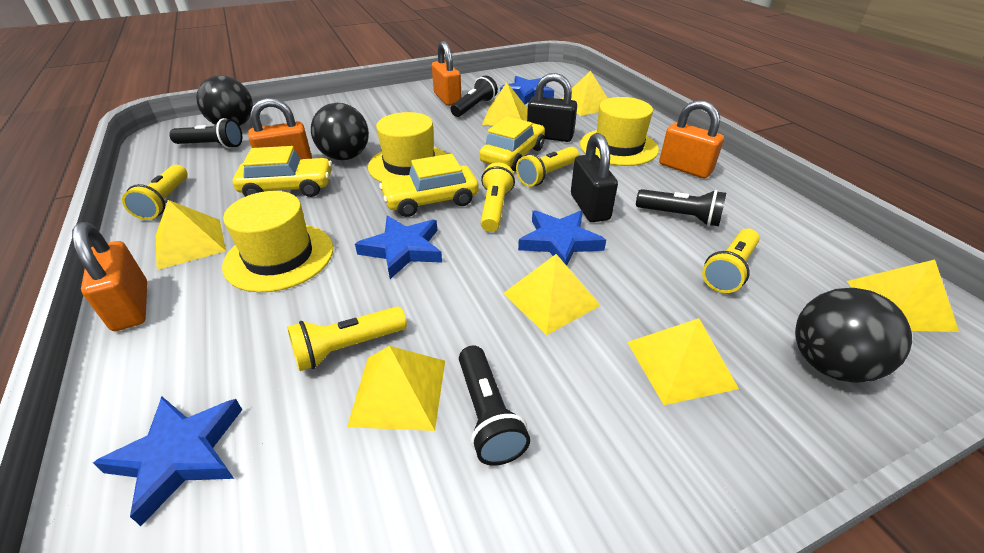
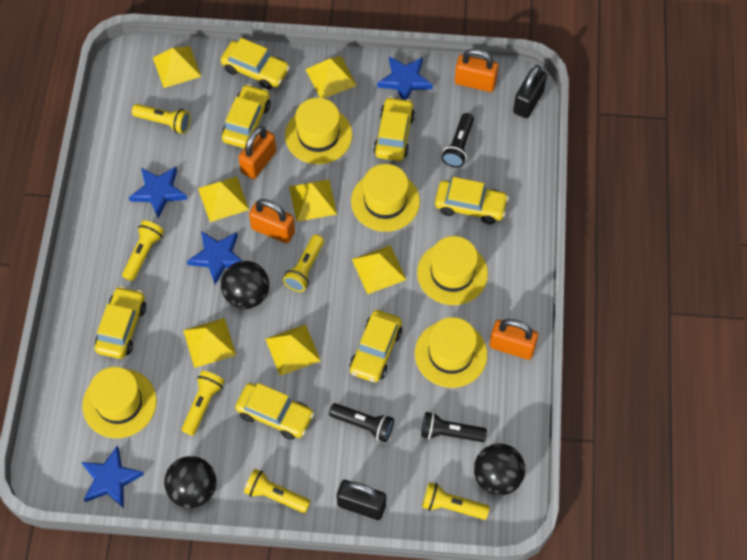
black flashlight: [169,118,242,149] [451,76,498,117] [459,346,530,466] [636,189,726,226] = 4 -> [329,403,394,442] [421,412,487,442] [442,113,474,168] = 3
yellow car: [233,146,332,197] [379,154,479,217] [479,116,545,171] = 3 -> [95,286,146,359] [221,38,290,90] [222,84,271,148] [235,383,314,440] [349,310,402,383] [373,97,415,161] [435,177,509,224] = 7
yellow flashlight: [122,165,188,220] [287,306,407,371] [481,163,515,232] [516,147,579,187] [702,229,760,293] = 5 -> [122,220,164,281] [132,104,191,134] [182,371,224,436] [244,469,311,513] [283,235,324,292] [422,482,490,520] = 6
yellow hat: [222,191,333,292] [368,112,446,182] [580,97,659,166] = 3 -> [82,367,157,438] [285,98,352,164] [351,164,420,232] [415,317,487,388] [417,236,488,305] = 5

